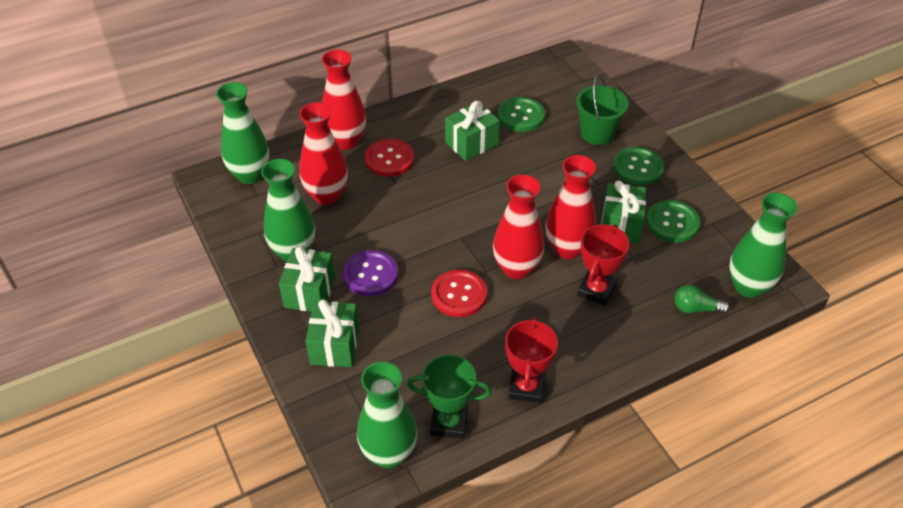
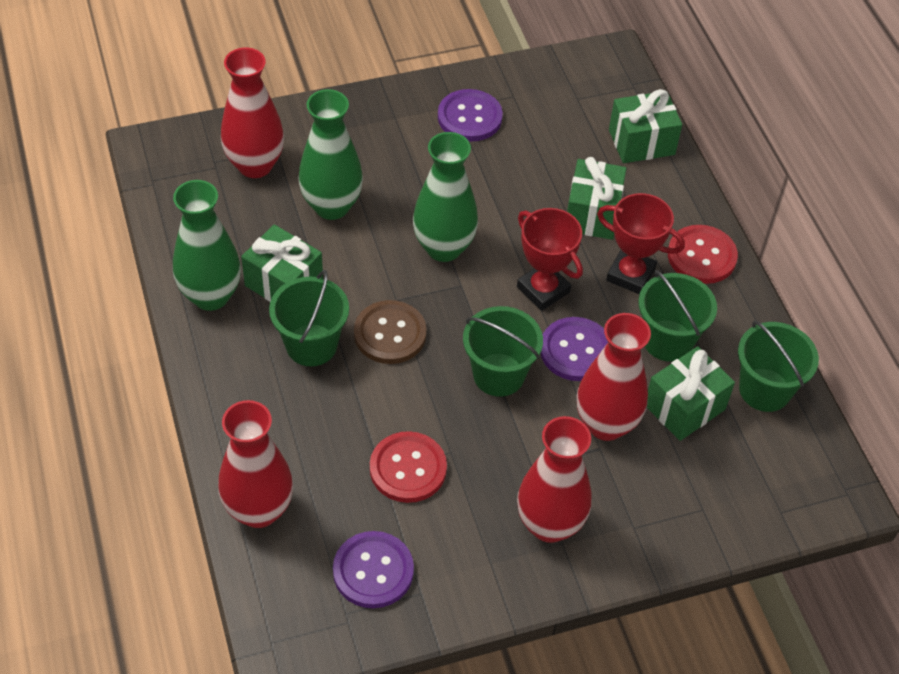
brown button: none = 0 -> [354,300,427,364] = 1
green bucket: [576,75,629,145] = 1 -> [269,270,349,366] [463,306,543,397] [638,270,717,362] [738,320,819,412] = 4
green button: [498,97,545,132] [613,147,664,185] [646,200,700,243] = 3 -> none = 0
green light bulb: [674,285,730,314] = 1 -> none = 0
green trophy: [407,355,492,439] = 1 -> none = 0
green vase: [216,82,269,184] [261,159,315,262] [357,362,417,468] [729,193,797,298] = 4 -> [173,180,241,311] [299,89,363,220] [413,132,478,262] = 3
purple button: [343,250,398,296] = 1 -> [333,531,414,608] [438,89,503,142] [540,317,608,381] = 3

